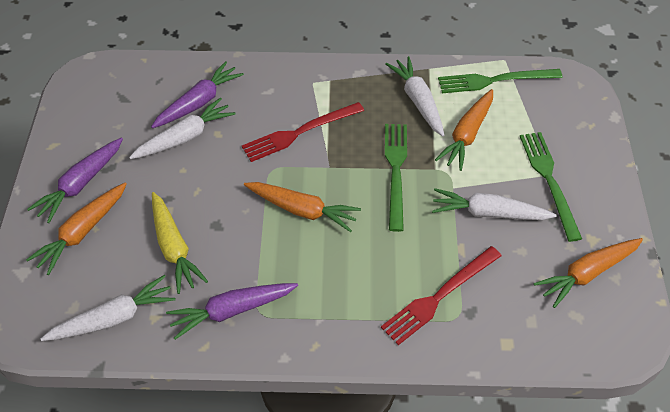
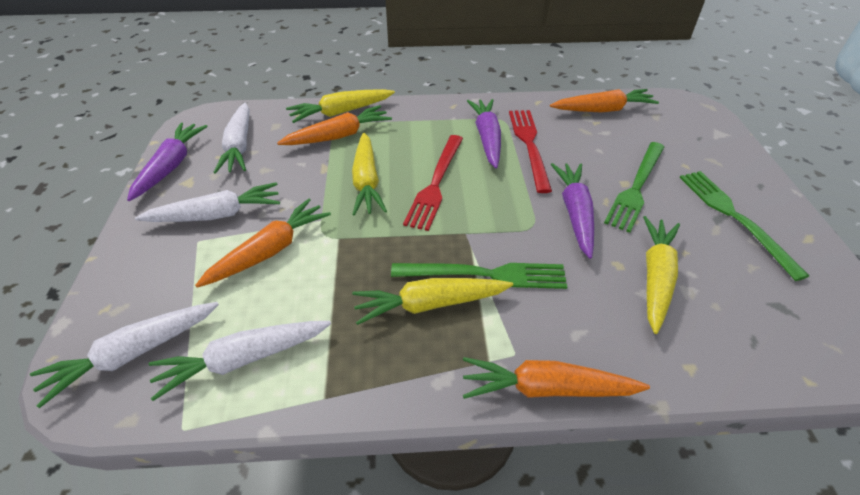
yellow carrot: [152,192,208,294] = 1 -> [286,89,395,123] [352,133,387,216] [352,278,513,325] [643,216,680,334] = 4

